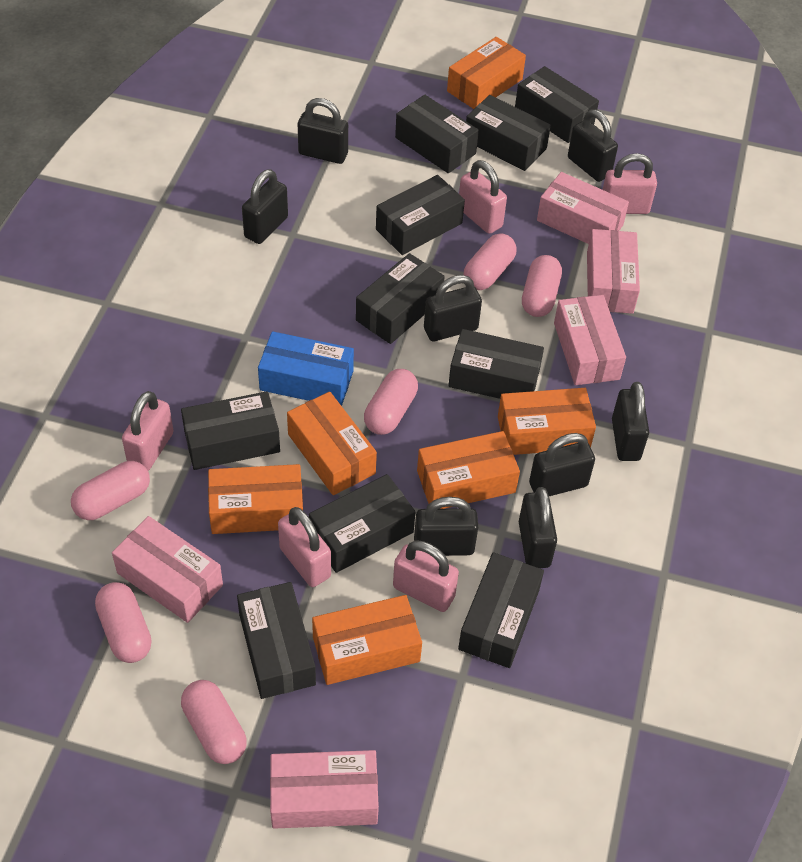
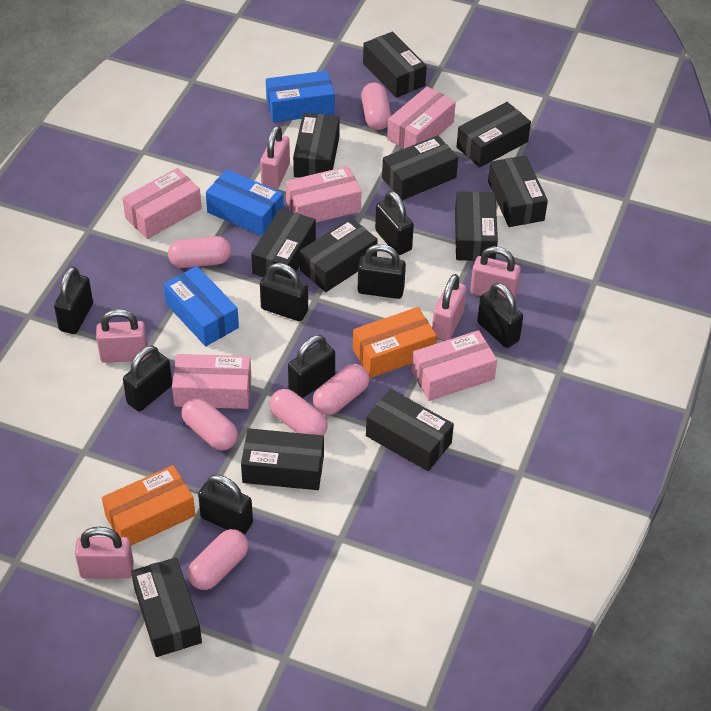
black box: [181,391,280,470] [237,582,316,699] [309,474,415,573] [356,253,445,344] [376,175,465,255] [395,95,479,173] [448,329,544,399] [458,552,544,668] [466,95,551,171] [515,66,599,143] = 10 -> [131,557,202,657] [241,428,324,490] [251,208,316,279] [293,113,340,178] [300,218,378,292] [363,31,427,98] [366,389,454,471] [382,135,458,200] [455,191,498,261] [456,102,531,168] [488,155,548,227] = 11
blue box: [258,331,354,406] = 1 -> [164,266,239,346] [206,169,284,236] [266,71,335,123] = 3
orange box: [208,464,303,534] [287,392,377,495] [312,595,422,685] [417,431,520,509] [447,37,526,109] [498,388,596,455] = 6 -> [102,465,195,546] [353,307,437,378] = 2

